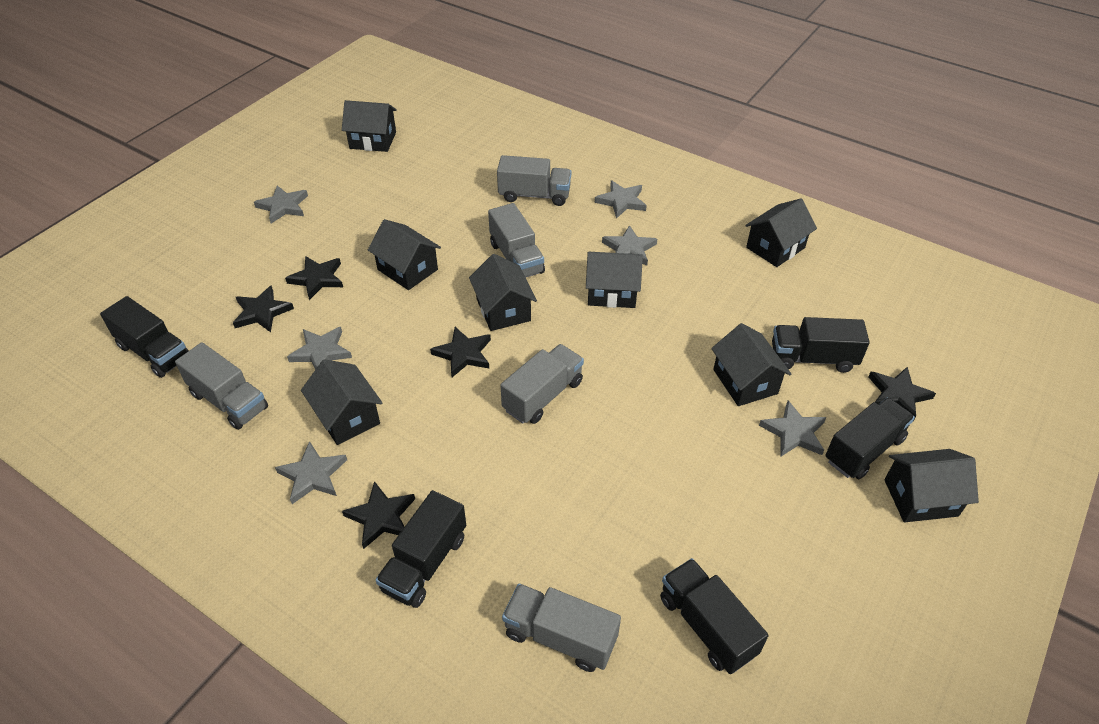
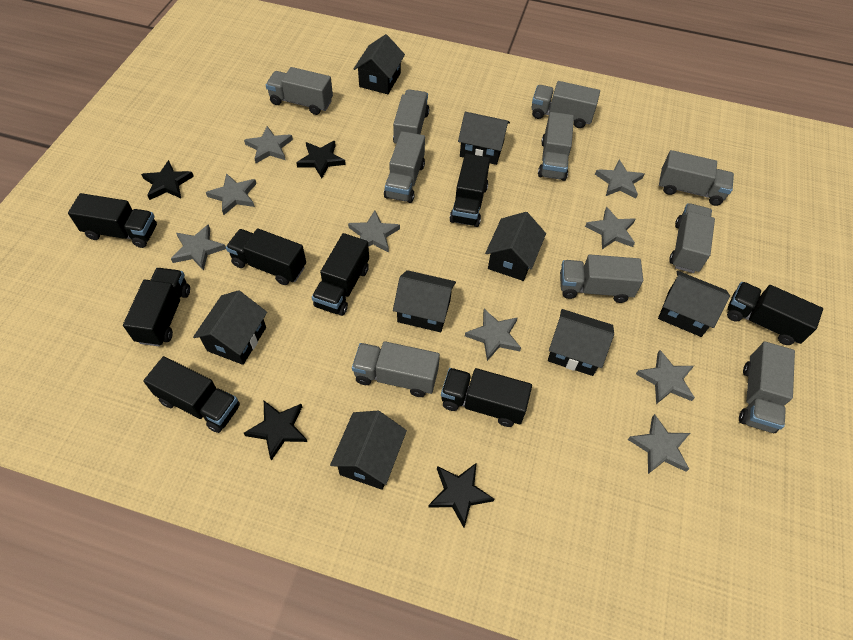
black star: [233,285,294,332] [285,256,343,300] [342,481,415,549] [430,327,491,377] [868,367,936,421] = 5 -> [141,160,194,200] [244,401,307,461] [296,141,346,178] [428,463,494,528] = 4
black truck: [100,296,189,378] [376,490,466,608] [660,558,768,674] [772,317,870,373] [825,398,915,479] = 5 -> [68,193,157,248] [123,268,190,346] [143,356,240,433] [226,228,306,285] [312,233,369,316] [441,368,532,427] [449,154,490,227] [727,282,823,345] = 8
grey star: [254,185,308,224] [275,441,347,504] [287,327,352,370] [595,180,647,219] [602,225,657,266] [759,401,826,457] = 6 -> [171,224,226,271] [206,173,256,215] [244,126,293,163] [348,210,400,253] [465,309,521,361] [585,207,636,249] [595,160,644,199] [628,414,690,474] [636,350,695,404] = 9
grey truck: [175,342,268,430] [488,203,545,277] [497,155,571,206] [500,344,584,424] [502,584,621,672] = 5 -> [266,67,333,115] [352,341,440,397] [384,131,425,203] [393,90,429,144] [531,81,600,128] [538,112,574,181] [560,254,643,303] [659,150,734,206] [669,203,715,273] [739,341,795,433] = 10

